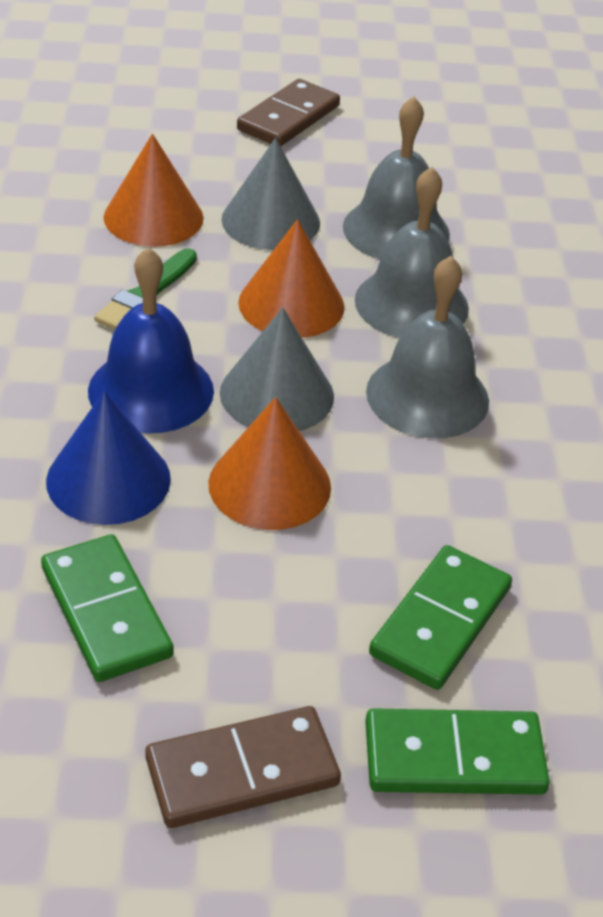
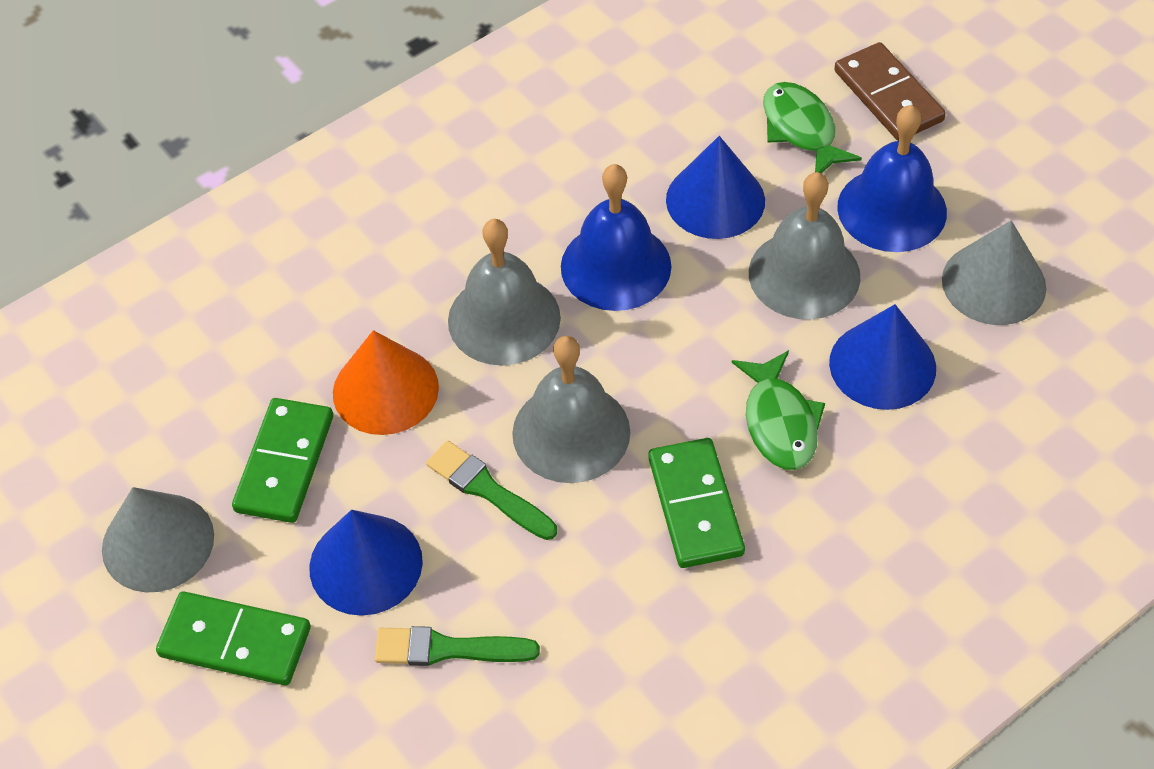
blue bell: [88,247,214,433] = 1 -> [561,164,671,311] [837,105,947,252] = 2
blue cone: [46,391,171,525] = 1 -> [309,510,423,616] [666,136,765,239] [829,304,936,410] = 3
brown domino: [145,706,341,828] [237,79,340,147] = 2 -> [834,42,946,141] = 1
green brush: [94,248,197,330] = 1 -> [374,626,540,666] [426,441,557,540] = 2
green fish: none = 0 -> [732,350,825,470] [763,82,862,173] = 2
orange cone: [104,134,204,247] [208,397,331,530] [238,219,344,338] = 3 -> [333,330,439,435] = 1

